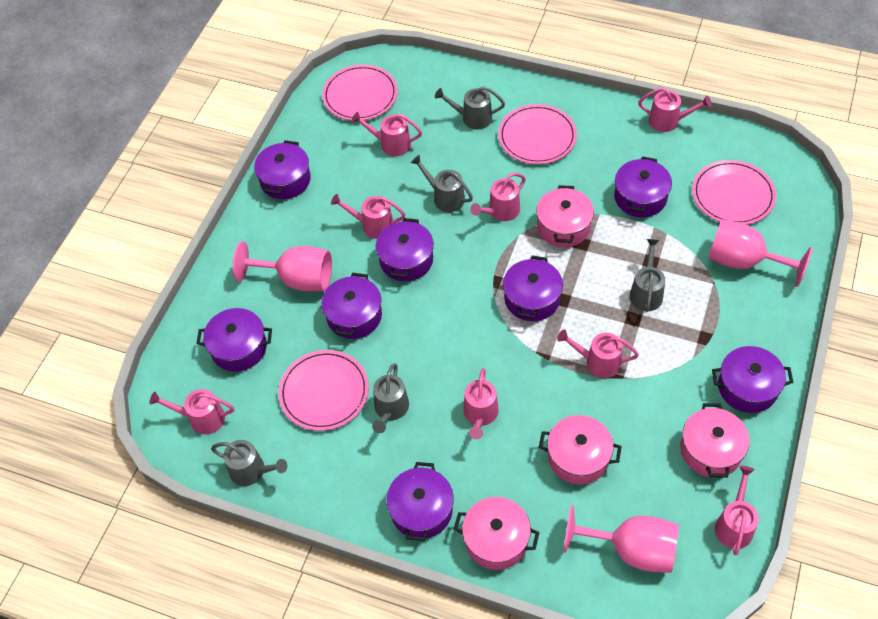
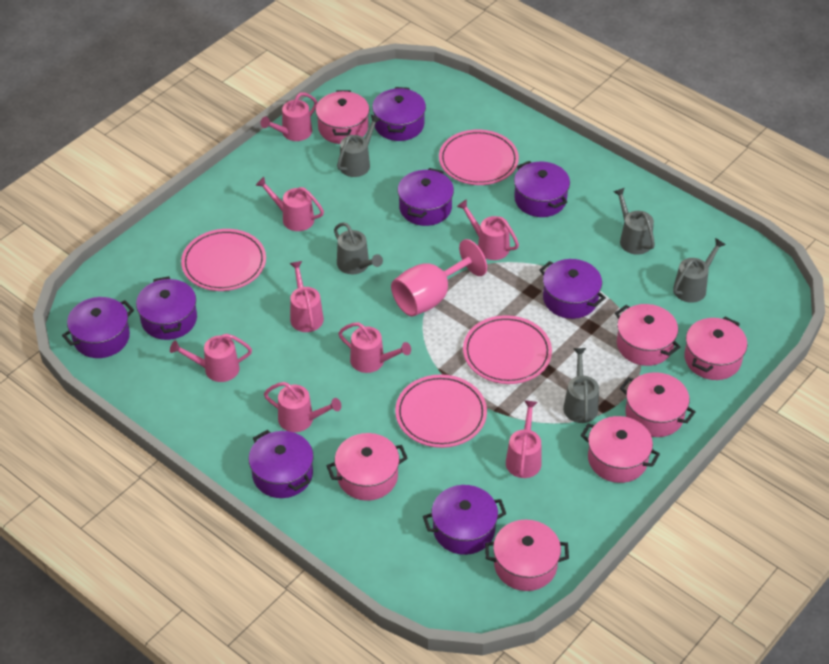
pink goblet: [233,241,332,292] [564,505,678,573] [708,219,812,287] = 3 -> [391,239,487,317] = 1
pink pot: [454,497,540,570] [536,185,594,247] [539,415,622,485] [680,403,750,478] = 4 -> [316,90,369,144] [327,433,408,501] [485,520,569,591] [581,416,660,483] [615,304,680,366] [620,372,695,437] [684,317,747,380] = 7

